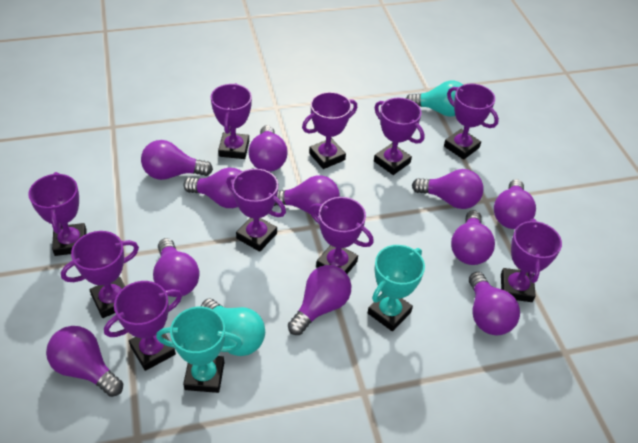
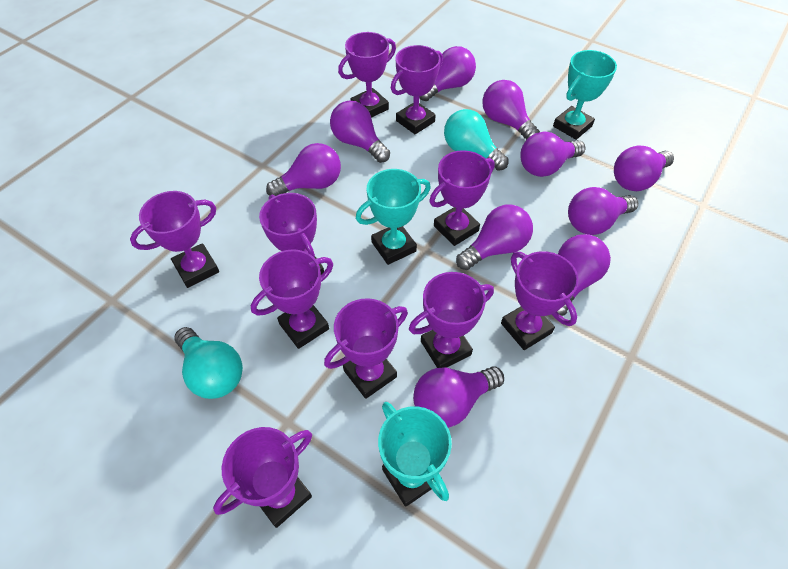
purple light bulb: [46,326,123,397] [141,140,213,180] [153,238,200,297] [184,167,242,208] [248,125,288,172] [274,176,340,216] [288,265,351,335] [412,169,484,209] [451,210,495,265] [469,272,520,335] [494,179,536,229] = 11 -> [266,143,341,196] [330,101,390,163] [413,366,504,428] [419,46,476,101] [456,205,533,270] [482,80,540,140] [520,131,585,177] [557,234,611,316] [568,187,638,235] [614,145,674,191] = 10
turquoise trophy: [156,307,243,393] [368,245,425,331] = 2 -> [356,169,431,265] [378,402,452,507] [553,50,617,140] = 3

